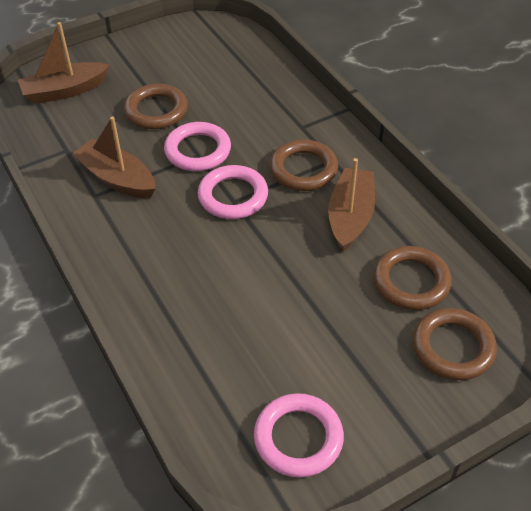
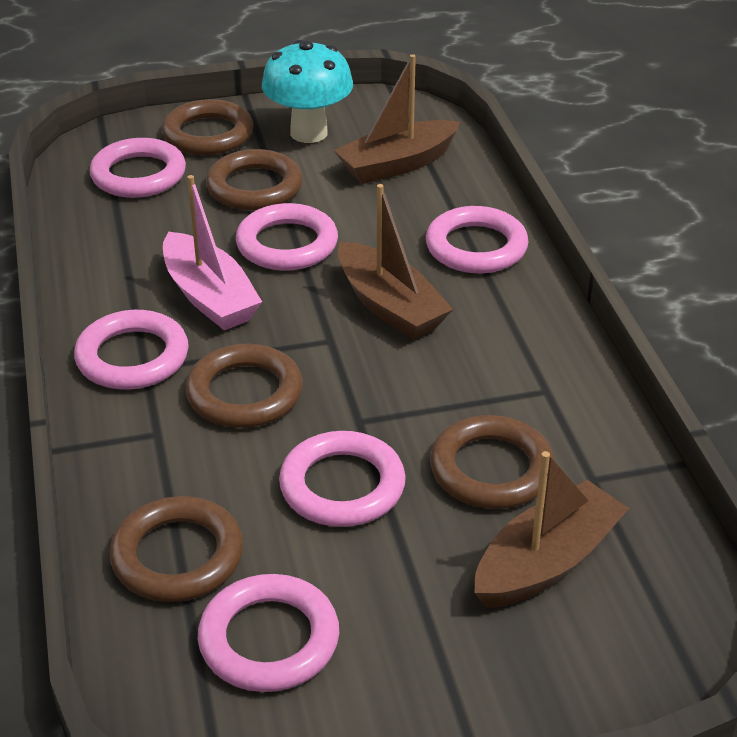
brown ring: [124,84,188,129] [270,140,338,191] [373,246,452,310] [413,308,497,380] = 4 -> [109,496,244,602] [162,99,253,155] [185,344,303,428] [206,149,303,211] [430,415,555,509] = 5
pink boat: none = 0 -> [163,175,262,330] = 1
pink ring: [164,122,231,171] [198,165,268,219] [254,393,344,478] = 3 -> [74,310,189,390] [89,138,186,198] [198,574,339,692] [236,203,338,271] [279,431,406,527] [426,206,529,273] = 6
turquoise mushroom: none = 0 -> [262,40,353,143] = 1

